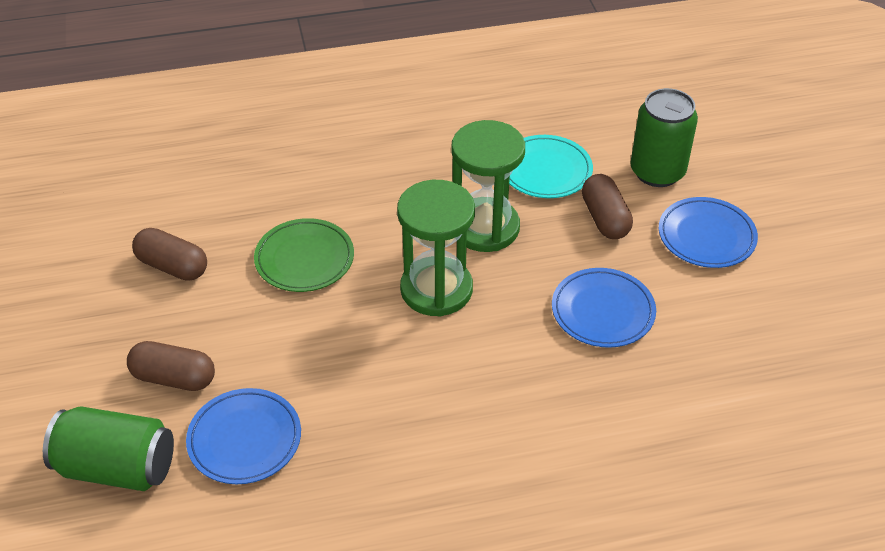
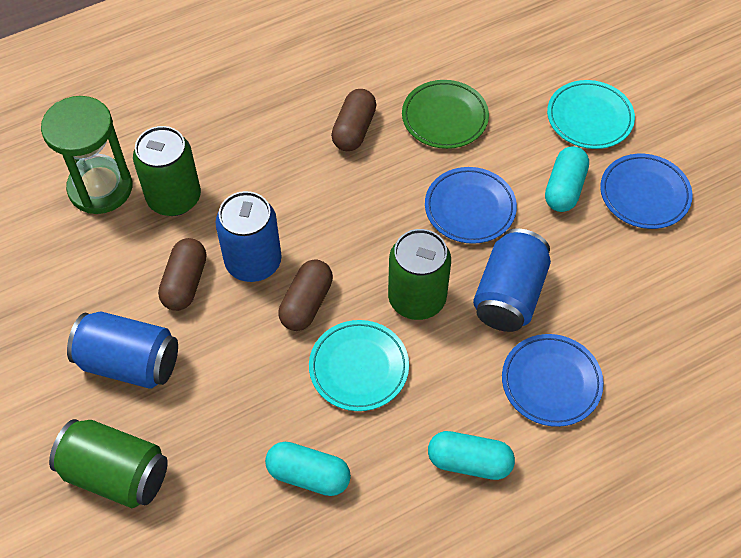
blue can: none = 0 -> [67,311,178,389] [216,191,282,282] [473,229,551,332] = 3
green can: [43,406,174,491] [630,88,698,187] = 2 -> [49,419,168,508] [133,126,201,216] [388,229,451,320] = 3
green hourglass: [397,180,475,317] [451,120,525,252] = 2 -> [41,96,132,214] = 1
turquoise capsule: none = 0 -> [265,442,351,496] [428,431,515,480] [545,146,589,212] = 3
turquoise plate: [509,135,593,198] = 1 -> [309,320,409,411] [547,80,635,149] = 2

